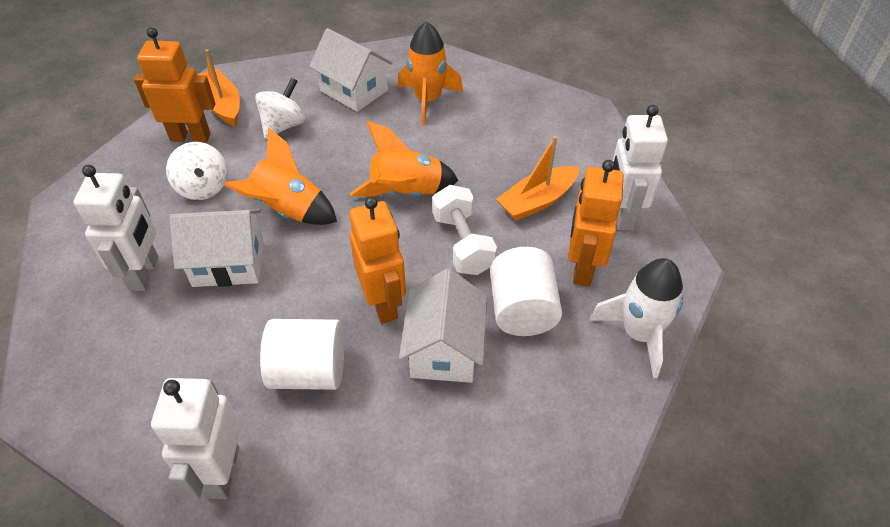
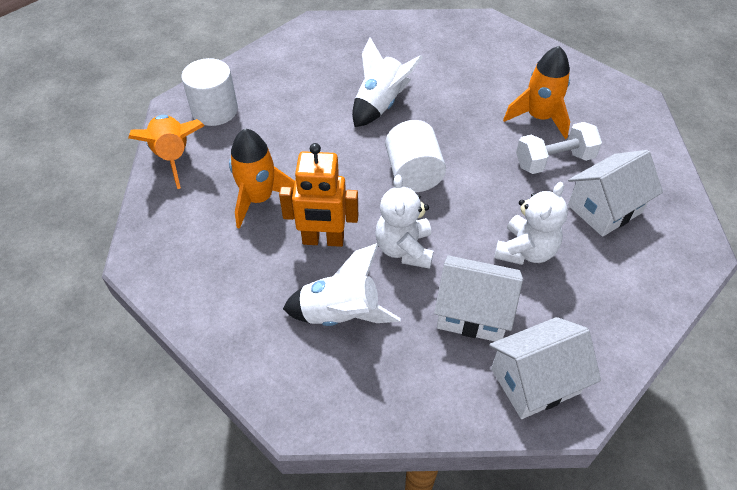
orange boat: [197,49,240,126] [496,136,579,221] = 2 -> none = 0
orange robot: [134,27,215,143] [349,197,406,324] [568,160,624,287] = 3 -> [279,143,358,247] = 1
white robot: [74,165,158,291] [151,378,241,500] [613,105,668,230] = 3 -> none = 0
white rocket: [590,258,683,379] = 1 -> [283,243,401,326] [352,37,423,127] = 2
white spinning top: [166,142,227,200] [255,78,305,139] = 2 -> none = 0
white teddy bear: none = 0 -> [375,174,434,269] [494,182,568,265] = 2

